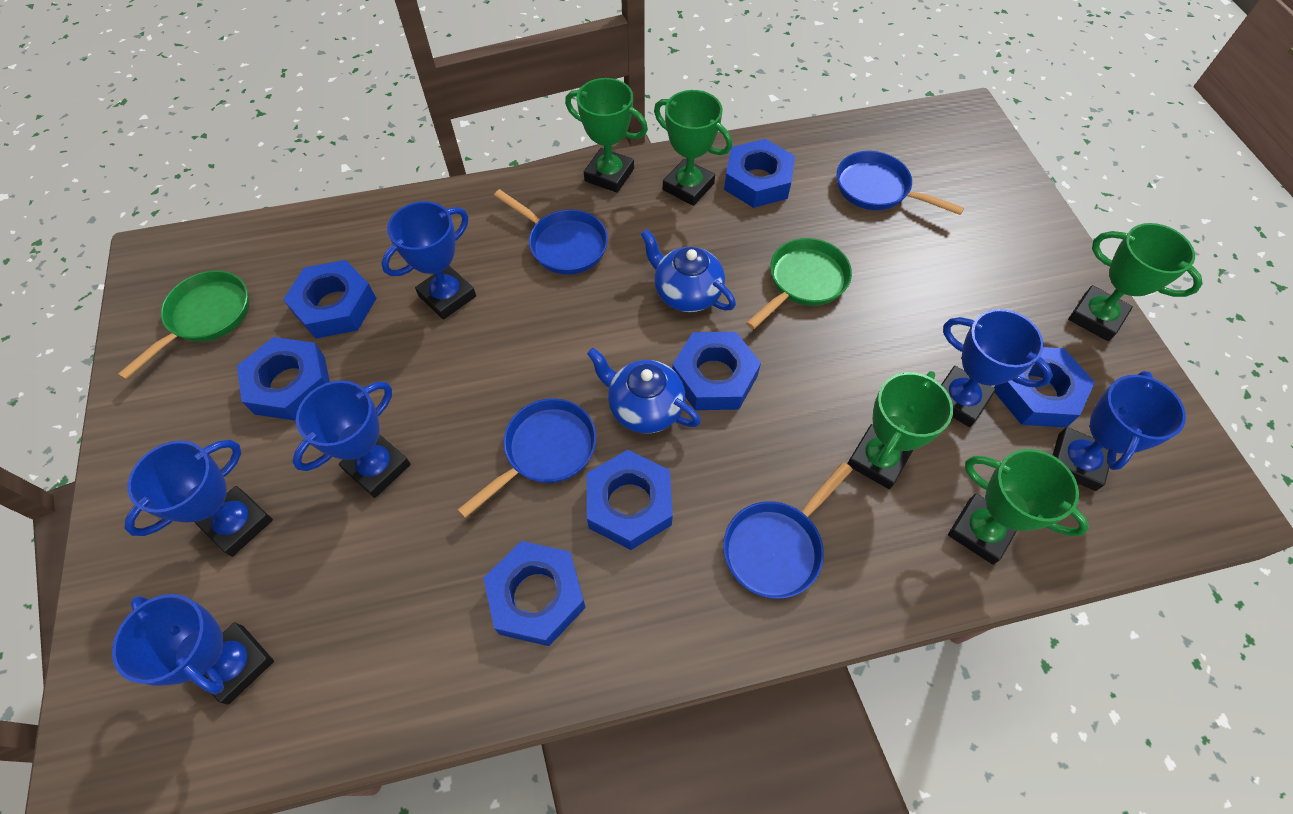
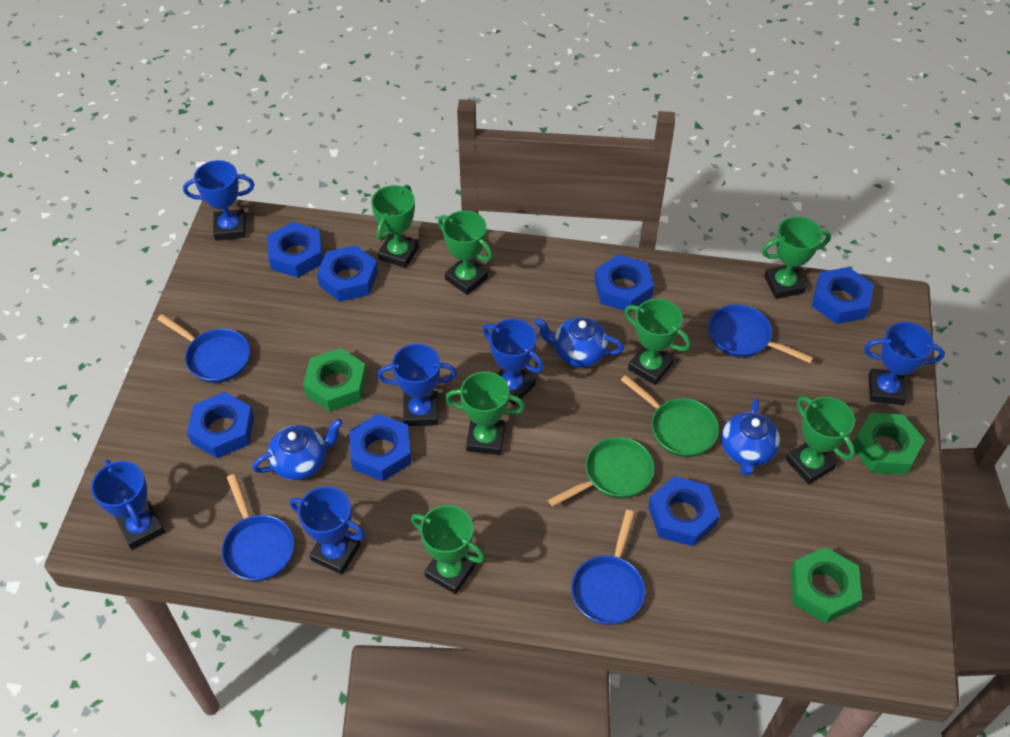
blue teapot: [587,348,701,433] [640,229,736,312] = 2 -> [252,419,343,480] [534,317,624,367] [721,398,780,476] = 3
green nut: none = 0 -> [303,348,367,412] [790,547,862,623] [853,413,925,475] = 3
green trophy: [565,78,648,193] [654,90,732,206] [847,371,953,489] [948,449,1089,565] [1068,223,1203,341] = 5 -> [371,185,419,268] [411,505,485,594] [438,210,493,295] [445,371,525,455] [624,299,691,385] [762,216,831,299] [786,396,855,484] = 7

